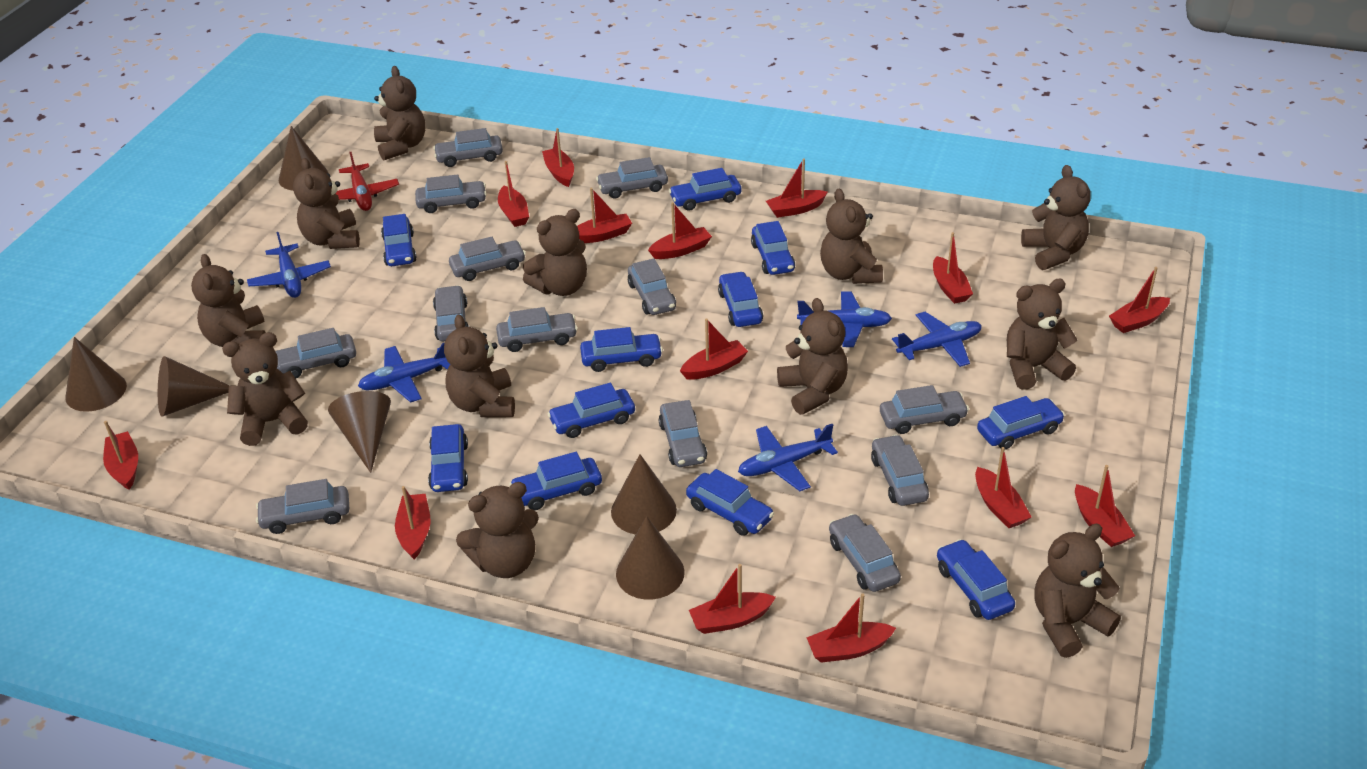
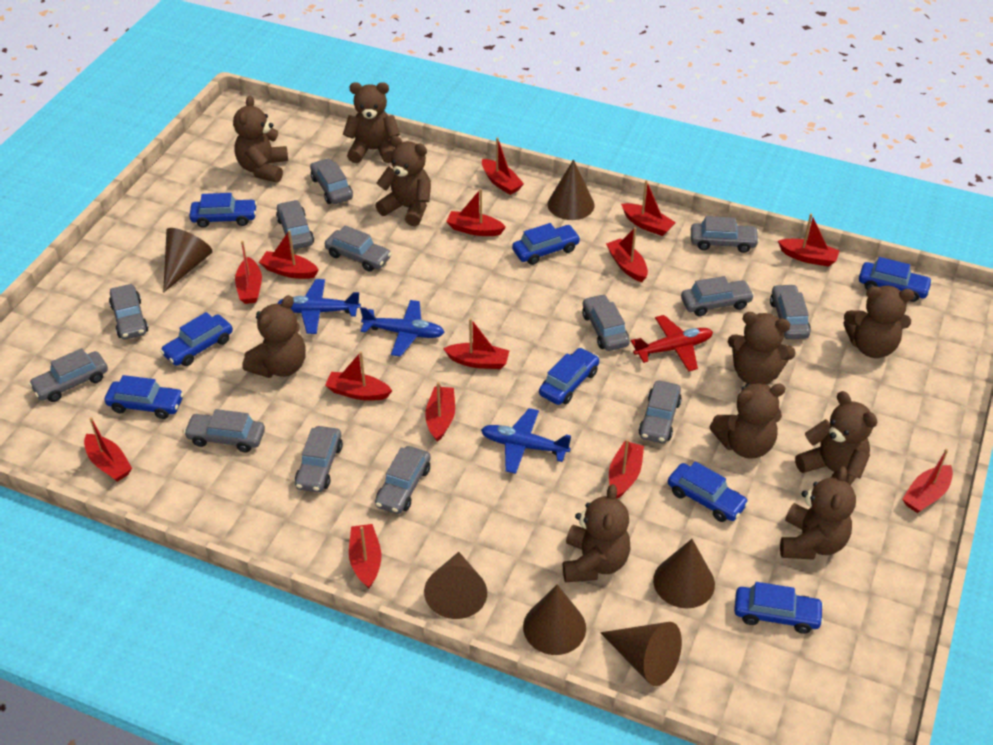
blue car: [381,214,417,266] [428,424,468,492] [509,452,602,510] [547,383,635,438] [580,327,663,372] [669,168,741,211] [686,469,774,536] [718,271,763,327] [751,221,795,275] [937,539,1015,620] [977,396,1065,450] = 11 -> [105,375,184,419] [160,312,233,366] [189,193,257,228] [512,223,581,265] [539,348,599,405] [668,461,749,522] [734,582,824,634] [859,257,933,302] = 8
blue plane: [247,232,331,298] [358,343,450,403] [738,424,838,491] [797,291,892,347] [892,312,982,367] = 5 -> [277,279,361,334] [360,300,445,357] [481,408,571,474] = 3
brown teddy bear: [191,254,266,347] [222,332,308,446] [293,158,360,249] [374,66,425,160] [444,314,515,417] [456,482,539,578] [523,209,587,296] [777,298,848,415] [820,189,883,284] [1007,279,1078,390] [1021,165,1091,270] [1034,524,1121,658] = 12 -> [233,96,288,183] [242,295,306,378] [343,82,400,163] [375,136,431,226] [563,484,631,582] [710,383,786,459] [728,312,796,385] [780,466,856,560] [795,391,877,485] [843,286,914,358] = 10

